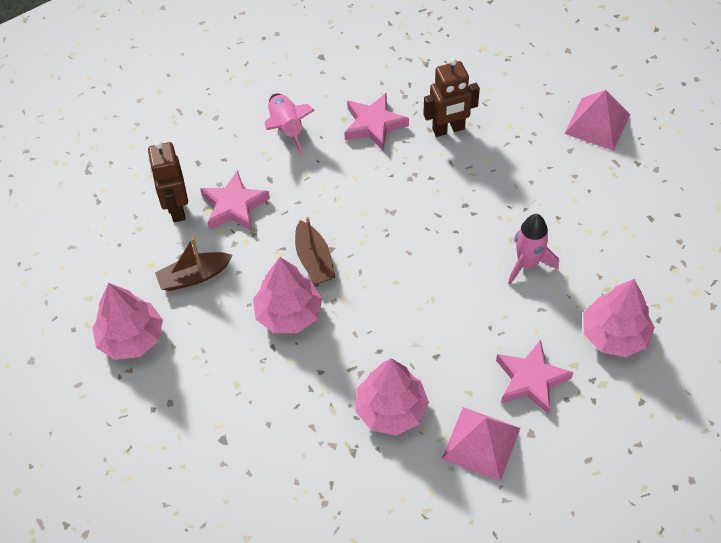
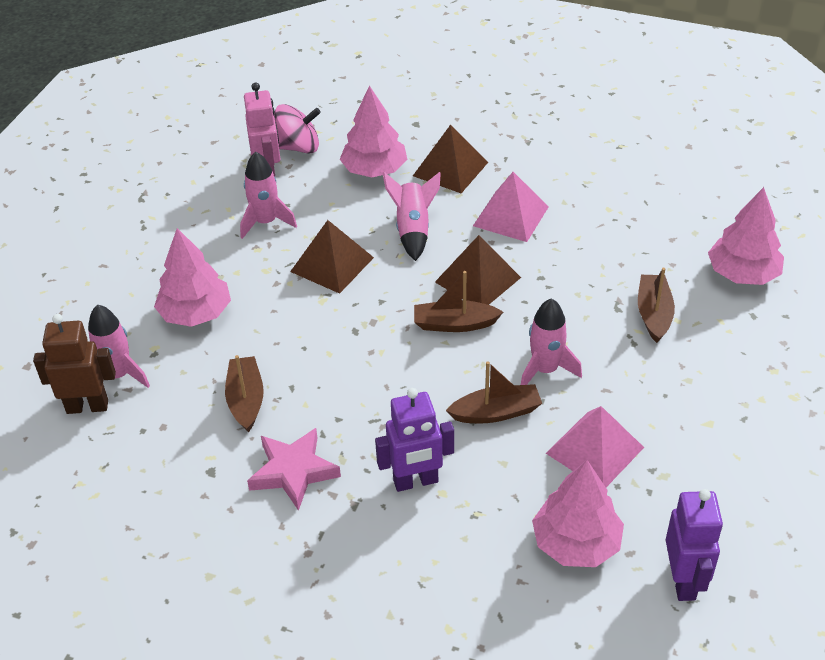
brown boat: [155,237,233,291] [295,217,335,284] = 2 -> [225,355,264,432] [414,271,503,332] [446,361,542,423] [638,268,675,343] = 4
brown pyramid: none = 0 -> [290,220,374,294] [413,125,488,193] [435,235,521,305] = 3
brown robot: [148,141,188,222] [423,58,480,137] = 2 -> [33,314,116,414] = 1
pink robot: none = 0 -> [244,82,280,178] = 1
pink rocket: [265,94,315,155] [508,214,559,285] = 2 -> [88,305,150,388] [240,151,297,239] [383,172,441,261] [521,298,582,385] = 4
pink spinning top: none = 0 -> [274,104,321,153] = 1
pink star: [200,170,270,231] [344,93,409,151] [496,340,573,415] = 3 -> [247,428,341,511] = 1
purple robot: none = 0 -> [375,388,454,492] [666,489,723,601] = 2

